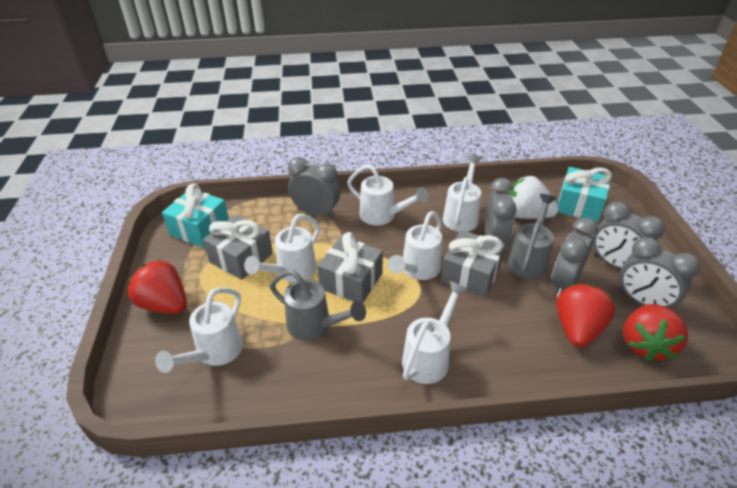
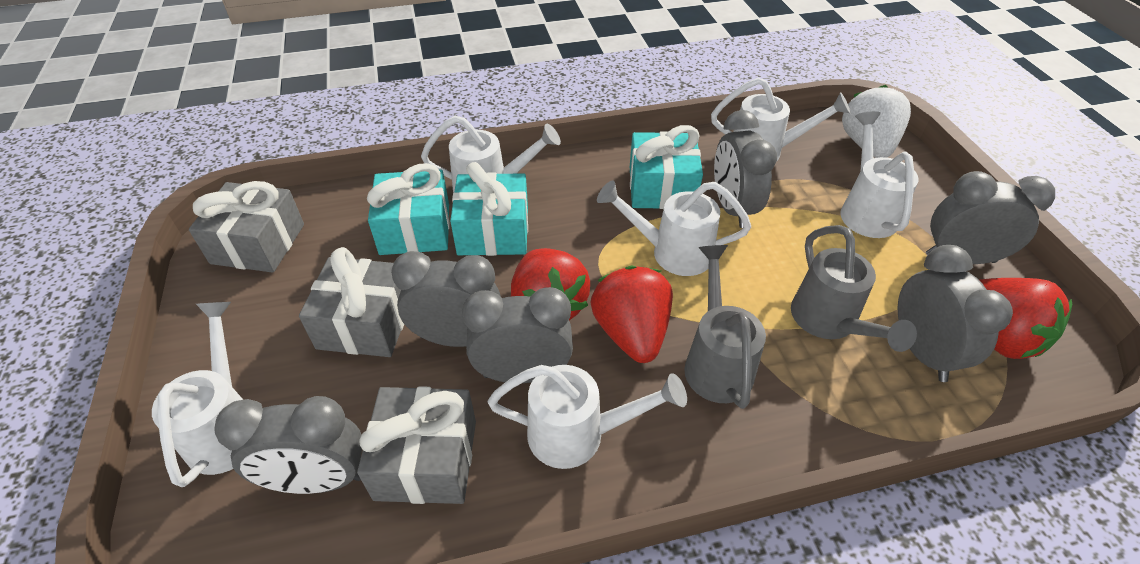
grey clock: [288,157,340,218] [485,178,517,246] [551,218,598,297] [593,202,665,269] [619,237,700,308] = 5 -> [214,396,362,494] [391,251,501,347] [462,287,573,383] [714,110,777,228] [898,245,1013,382] [926,171,1055,264] = 6
turquoise gift: [162,184,229,247] [558,167,612,222] = 2 -> [367,163,450,255] [450,162,528,256] [630,125,703,209] = 3

